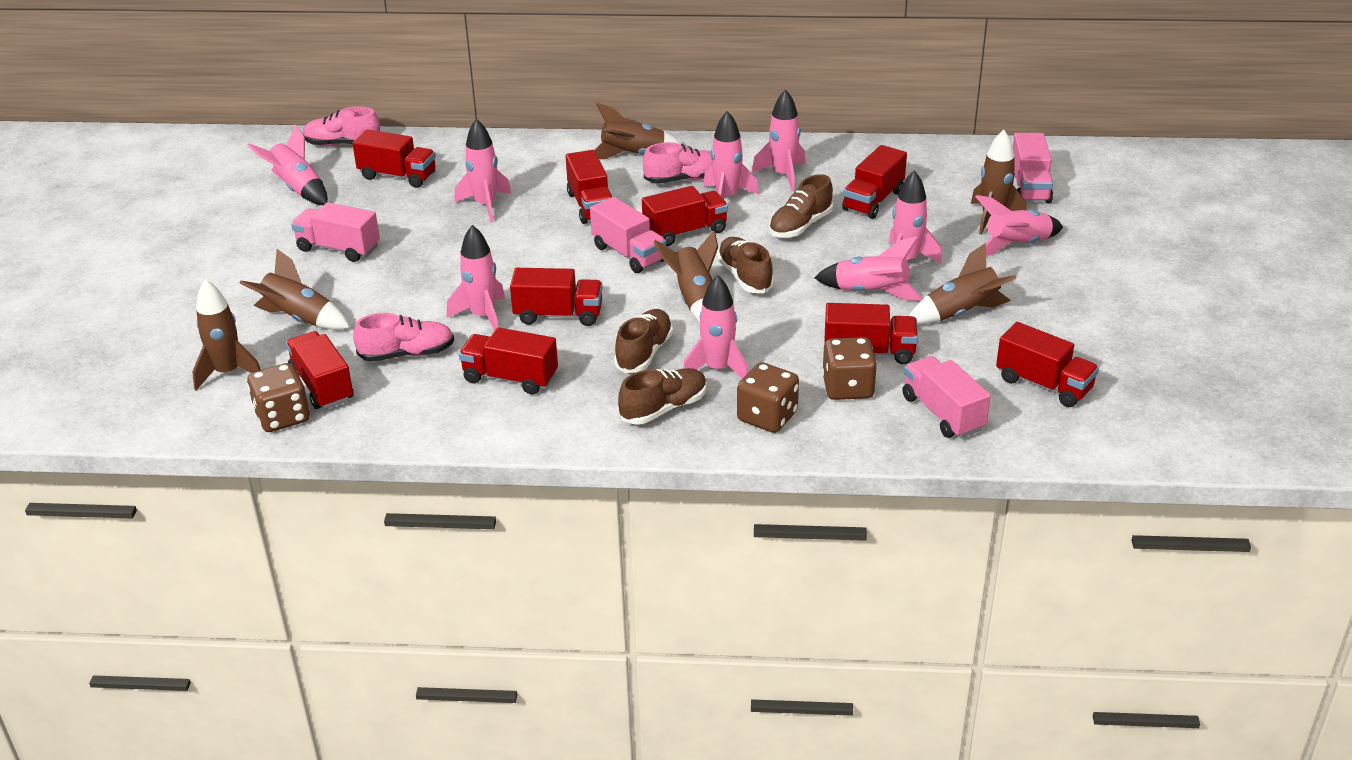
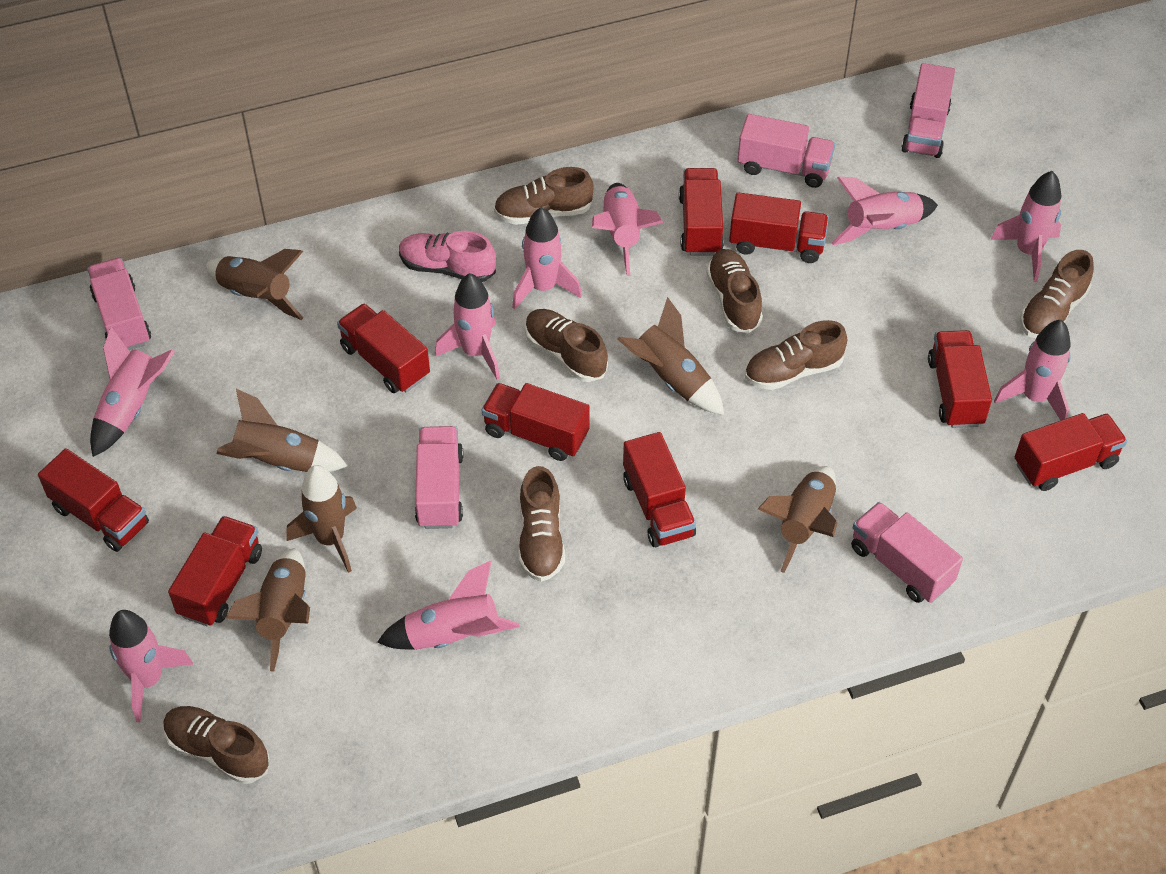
brown dice: [247,363,310,432] [737,362,799,433] [822,337,877,400] = 3 -> none = 0
brown shoe: [614,309,673,373] [618,368,707,425] [717,237,774,293] [769,174,833,237] = 4 -> [163,706,270,784] [494,167,594,225] [519,466,565,582] [525,309,608,382] [706,249,763,333] [745,320,847,390] [1020,250,1094,338] = 7
pink shoe: [303,106,380,146] [353,313,454,362] [643,142,712,184] = 3 -> [399,231,496,282] = 1
pink truck: [291,202,380,262] [590,197,666,273] [902,356,991,438] [1013,133,1053,203] = 4 -> [87,258,151,350] [415,426,463,529] [738,114,835,188] [851,502,963,603] [901,63,955,158] = 5

